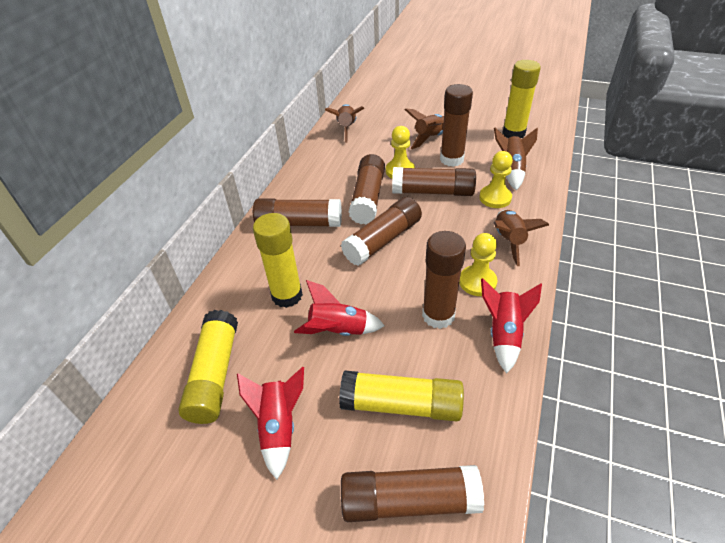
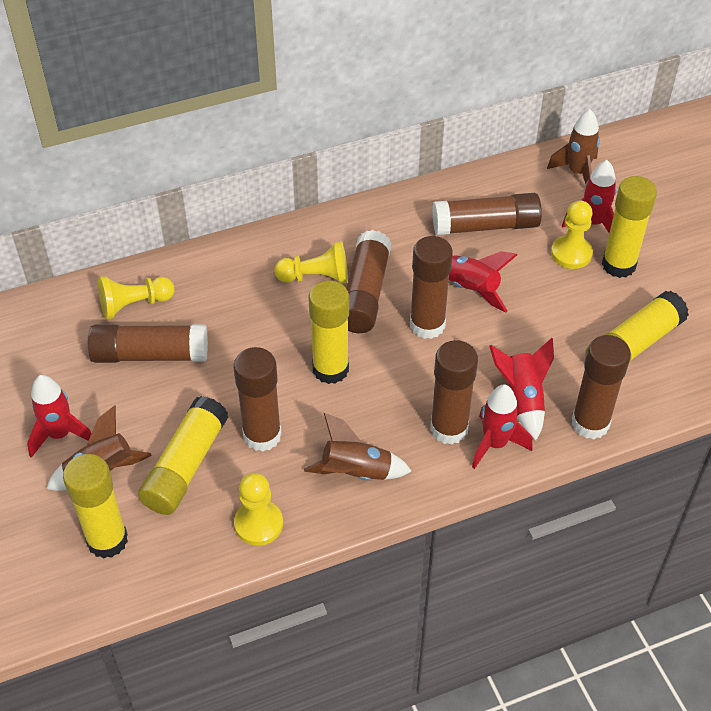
brown rocket: [325,104,364,143] [405,108,444,149] [494,127,538,190] [494,210,549,266] = 4 -> [46,405,152,491] [304,413,412,481] [547,109,600,184] = 3
red rocket: [237,367,304,480] [294,280,385,336] [481,278,542,374] = 3 -> [27,375,92,458] [449,251,517,312] [472,385,533,469] [489,338,554,440] [562,160,617,233] = 5
yellow glue stick: [178,310,238,424] [253,213,303,308] [339,370,464,421] [502,60,541,138] = 4 -> [63,454,128,559] [138,396,228,515] [309,281,349,384] [585,291,689,363] [602,176,657,278] = 5
yellow pawn: [386,126,415,178] [459,233,498,296] [479,151,513,208] = 3 -> [98,276,175,319] [234,473,283,546] [275,241,348,284] [551,200,593,269] = 4

